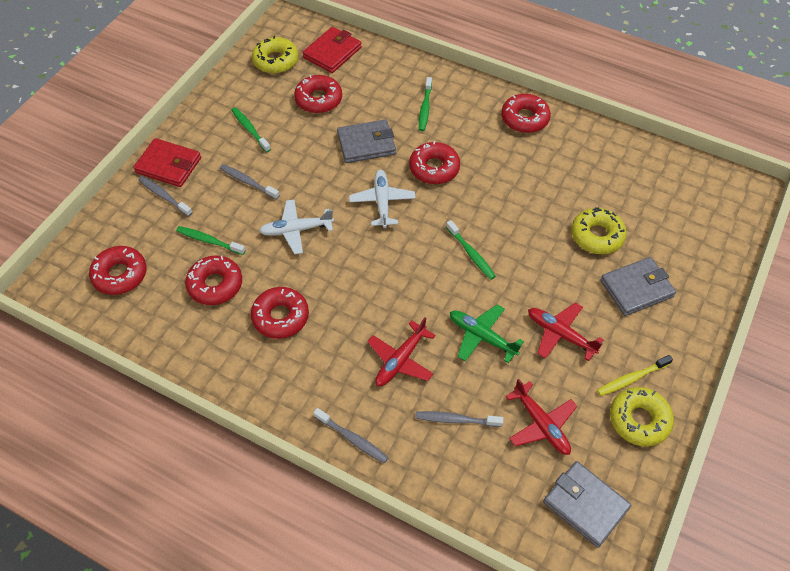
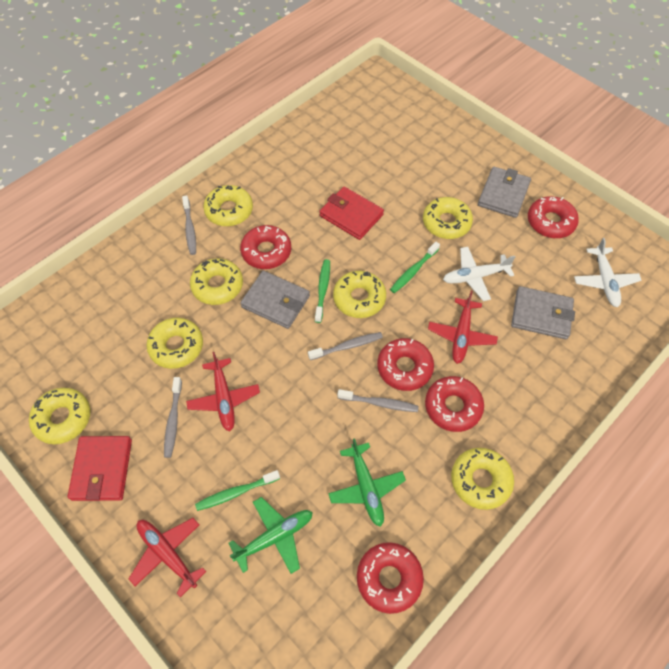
green plane: [450,304,524,363] = 1 -> [228,497,313,574] [328,438,406,527] = 2
green toothbrush: [176,226,246,255] [231,107,271,152] [419,77,432,131] [446,220,496,280] = 4 -> [195,470,280,511] [315,259,330,323] [390,242,440,293] = 3
red donut: [89,246,147,295] [185,255,242,305] [251,287,309,339] [294,75,342,113] [409,141,460,184] [501,94,551,133] = 6 -> [240,225,291,269] [357,542,424,614] [377,338,434,391] [425,376,484,432] [528,196,579,238] = 5
yellow donut: [252,36,298,74] [571,207,627,254] [610,387,674,446] = 3 -> [29,388,91,444] [147,318,203,369] [190,258,243,305] [203,185,253,226] [333,271,386,318] [423,197,473,239] [451,448,514,510] = 7
yellow toothbrush: [597,355,673,396] = 1 -> none = 0

